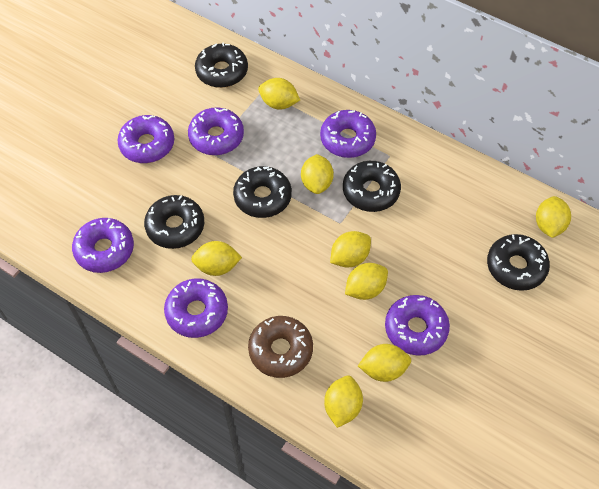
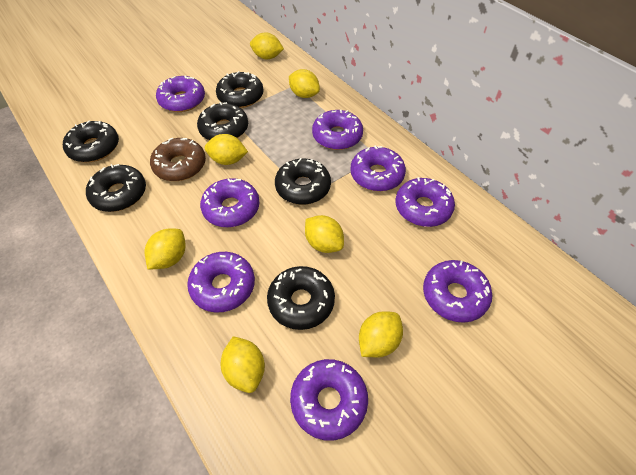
black donut: [144,195,204,249] [195,43,248,88] [233,166,292,218] [343,161,401,212] [487,234,550,291] = 5 -> [63,121,119,162] [86,164,146,212] [197,102,248,140] [216,71,264,108] [267,266,335,330] [275,158,331,205] = 6
purple donut: [72,218,134,273] [117,115,174,163] [164,278,228,338] [188,107,244,155] [320,110,376,158] [385,295,450,356] = 6 -> [156,75,205,112] [187,252,255,313] [200,178,259,227] [290,359,368,441] [312,110,363,150] [350,145,406,191] [395,177,455,227] [423,260,492,323] = 8
yellow lemon: [191,241,242,276] [258,78,300,110] [301,154,334,194] [324,375,363,428] [330,231,371,268] [345,263,388,300] [358,344,411,382] [536,196,571,238] = 8 -> [145,229,185,270] [205,134,248,165] [221,336,265,393] [250,32,284,59] [289,69,320,98] [305,215,344,253] [359,311,403,358] = 7

